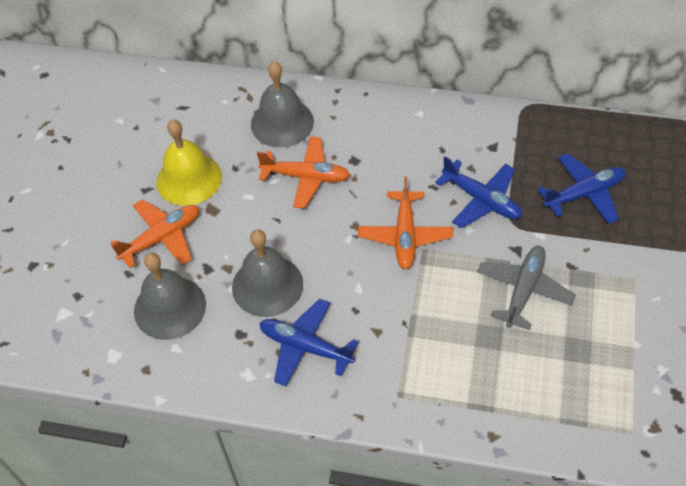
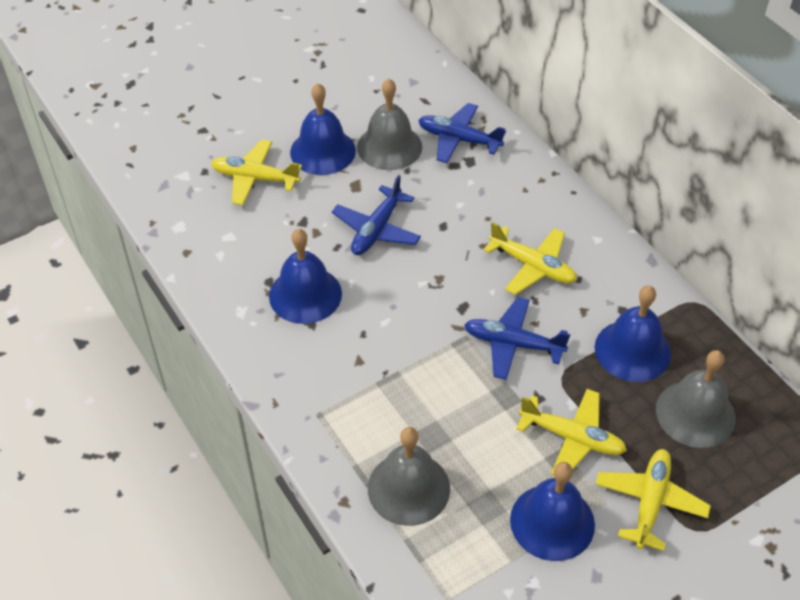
blue bell: none = 0 -> [269,228,342,324] [290,83,356,175] [510,462,595,561] [595,286,671,382] = 4
grey plane: [477,246,576,330] = 1 -> none = 0
orange plane: [111,199,199,268] [257,136,350,209] [358,177,453,270] = 3 -> none = 0
yellow bell: [156,119,222,206] = 1 -> none = 0
yellow plane: none = 0 -> [211,140,302,205] [483,222,577,295] [516,389,627,475] [595,449,711,551] = 4

